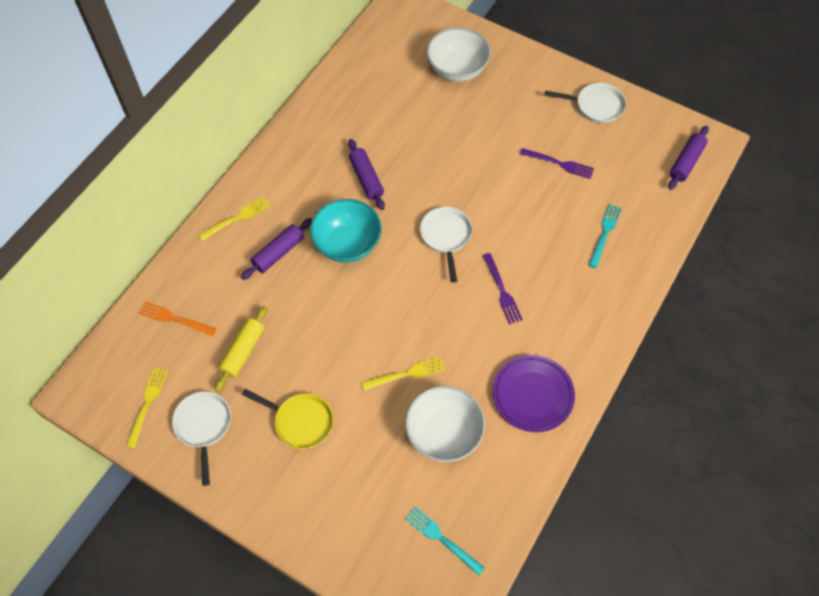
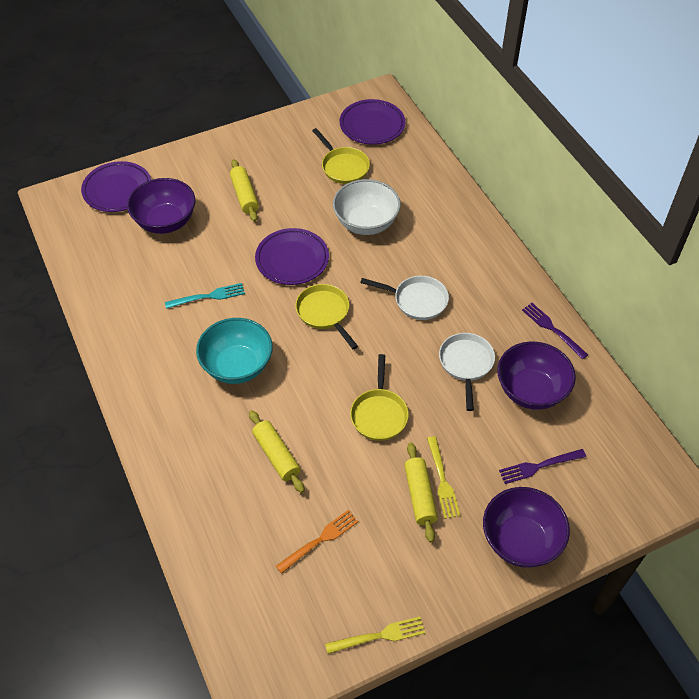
purple bowl: none = 0 -> [127,178,195,234] [483,487,570,568] [497,341,576,410] = 3
purple plate: [493,355,575,432] = 1 -> [81,161,151,212] [255,228,329,285] [340,99,405,145] = 3
purple rolling pin: [241,218,312,280] [348,139,385,210] [668,126,709,190] = 3 -> none = 0
turquoise fork: [405,506,485,576] [589,204,622,268] = 2 -> [165,283,245,309] = 1
white bowl: [405,386,485,462] [427,28,491,82] = 2 -> [333,179,401,235] = 1
white pan: [172,391,231,486] [420,207,472,283] [545,83,626,123] = 3 -> [360,276,449,320] [439,333,495,411] = 2
yellow fork: [126,367,168,448] [198,196,270,241] [362,357,446,390] = 3 -> [325,616,425,654] [427,436,460,519] = 2
yellow pan: [242,389,333,449] = 1 -> [295,284,358,349] [312,128,370,184] [350,354,409,441] = 3
yellow rolling pin: [215,306,267,392] = 1 -> [230,159,259,222] [249,410,305,493] [404,442,438,543] = 3

